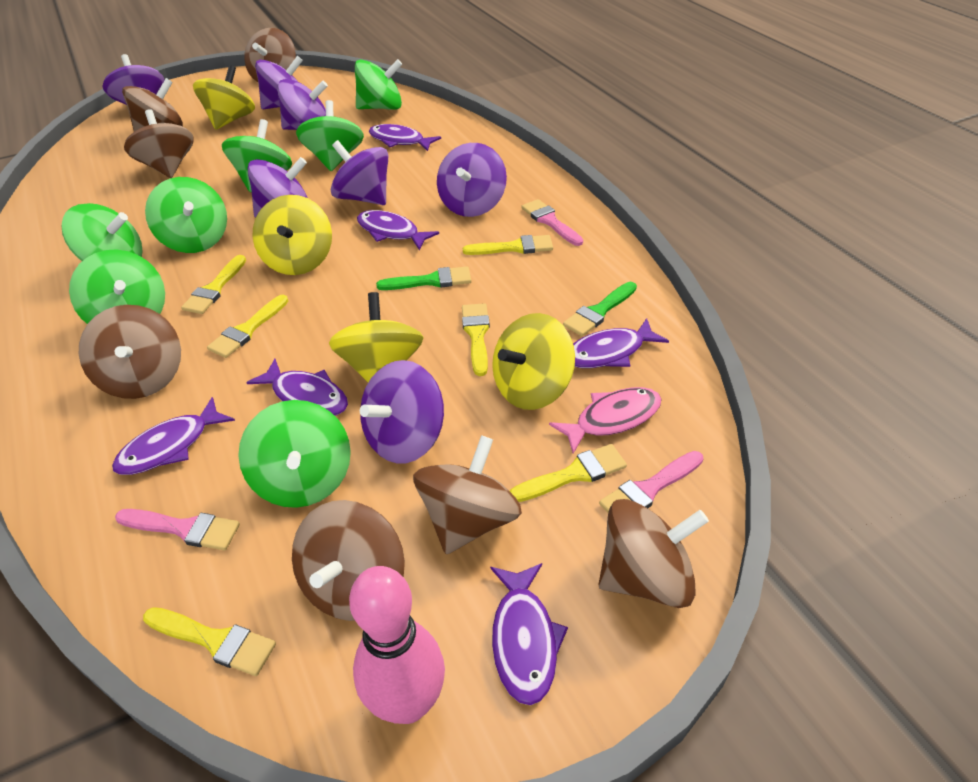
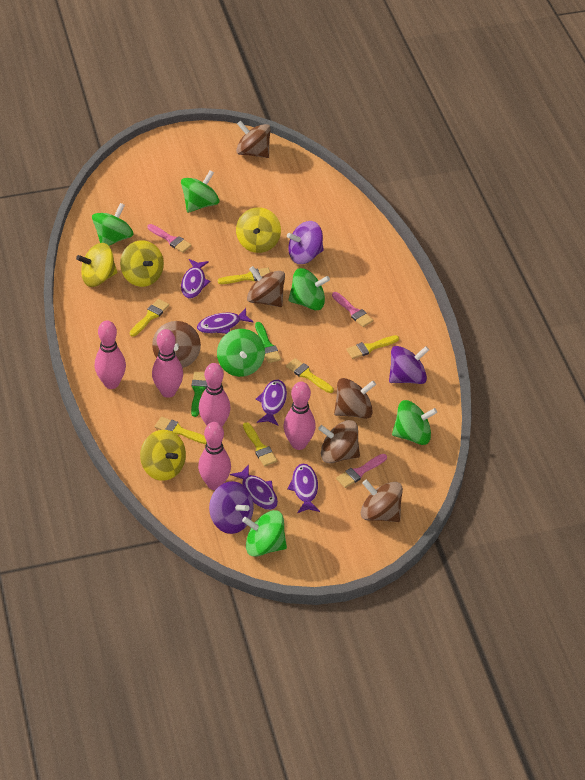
brown spinning top: [79,305,181,399] [122,78,183,131] [124,109,194,178] [244,28,296,82] [292,500,405,621] [413,435,522,554] [598,499,709,608] = 7 -> [152,321,201,368] [236,121,271,158] [247,266,285,307] [318,420,360,463] [334,378,376,419] [361,479,403,522] = 6
green spinning top: [62,203,142,261] [69,249,165,324] [145,177,227,253] [222,119,292,192] [238,400,351,508] [296,100,364,171] [355,59,402,110] = 7 -> [92,203,134,246] [181,170,219,213] [217,329,265,377] [242,510,287,557] [289,268,330,310] [392,400,437,445] = 6
pink bowling pin: [349,566,445,724] = 1 -> [95,321,126,389] [152,329,183,398] [198,422,231,490] [199,363,231,427] [284,382,316,450] = 5
pink fish: [549,387,661,454] = 1 -> none = 0
purple fish: [112,397,235,475] [246,359,348,416] [357,210,439,250] [369,124,441,151] [490,563,568,705] [573,318,669,368] = 6 -> [181,259,210,299] [197,308,253,334] [230,464,278,510] [256,380,287,426] [287,464,320,513] = 5
purple spinning top: [103,54,164,105] [248,157,308,217] [255,56,303,109] [277,79,328,130] [331,140,388,205] [360,360,444,464] [437,143,507,217] = 7 -> [209,481,254,534] [287,221,324,264] [389,346,429,384] = 3

